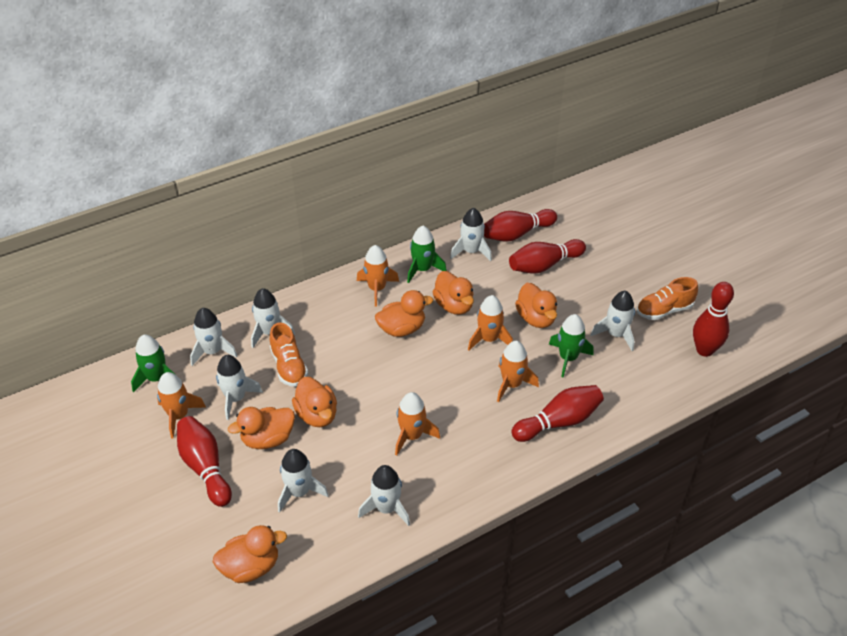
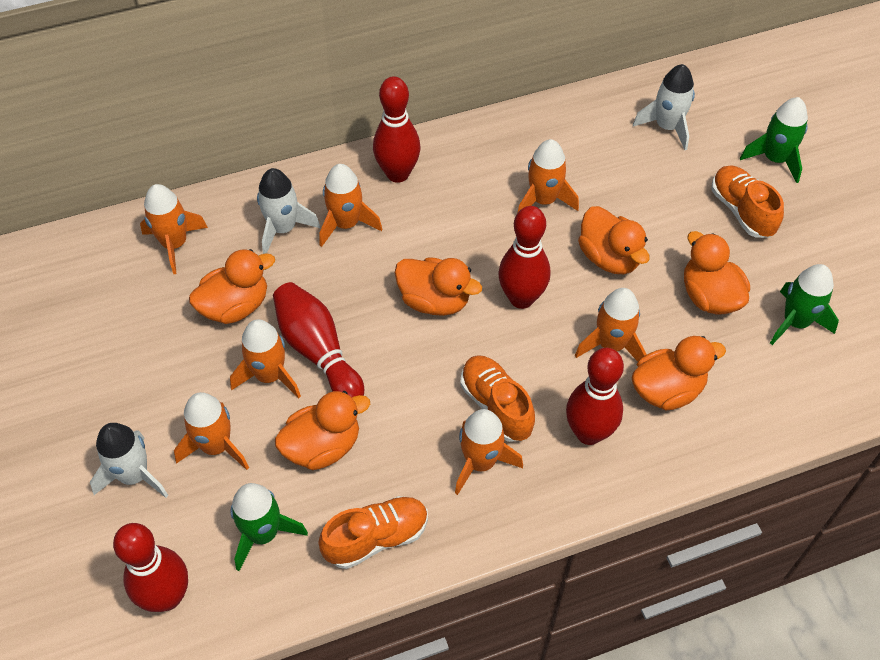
orange rocket: [157,372,206,439] [357,245,399,307] [395,392,440,456] [468,295,513,350] [497,341,539,402] = 5 -> [140,184,208,274] [174,392,249,470] [230,319,301,398] [320,164,382,247] [455,409,523,495] [517,139,579,213] [575,288,646,361] = 7
orange shoe: [270,322,308,387] [637,277,698,320] = 2 -> [318,496,428,569] [460,355,535,442] [711,165,784,238] = 3
white rocket: [190,308,237,366] [216,355,263,420] [251,288,295,348] [278,449,329,513] [358,465,410,526] [450,208,492,261] [591,290,635,351] = 7 -> [90,423,169,498] [257,168,320,254] [633,64,695,150] = 3

